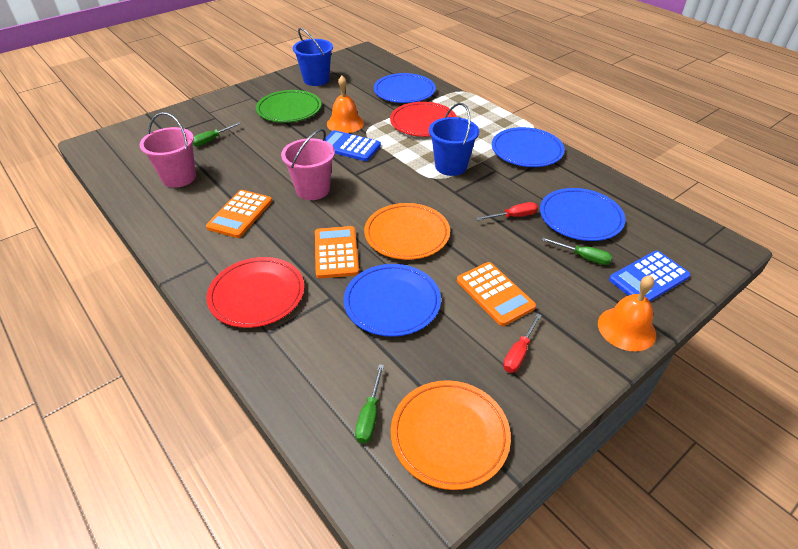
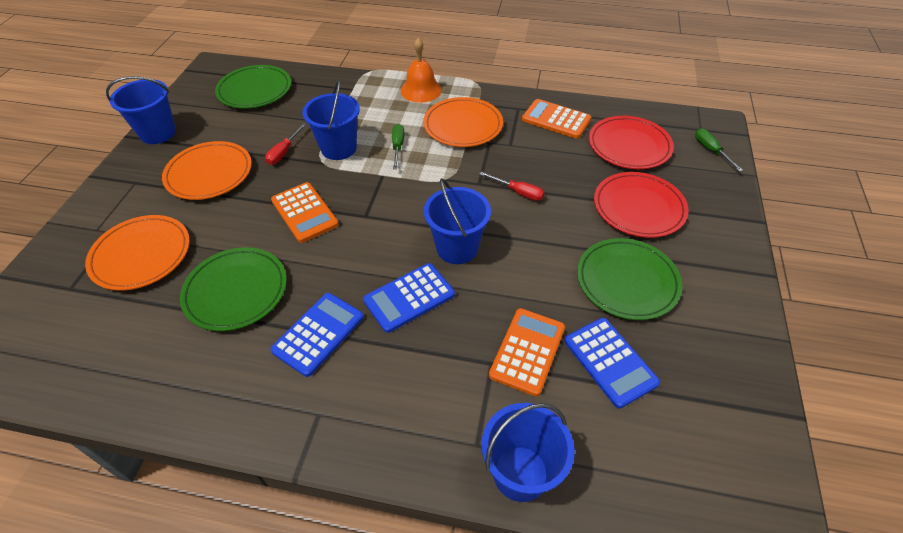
blue bucket: [293,28,333,86] [429,103,479,176] = 2 -> [106,76,176,144] [302,80,360,160] [424,178,491,264] [481,403,575,502] = 4
blue calculator: [325,130,381,161] [609,251,690,302] = 2 -> [270,293,364,377] [363,263,455,333] [564,318,660,408] = 3
blue plate: [344,264,441,337] [374,73,436,103] [492,127,565,167] [540,188,625,241] = 4 -> none = 0
green plate: [256,90,321,123] = 1 -> [180,247,287,331] [215,65,291,109] [577,238,682,320] = 3
green screwdriver: [192,122,241,146] [355,364,384,444] [542,238,612,265] = 3 -> [392,124,404,169] [695,129,743,172] = 2
orange bell: [327,76,364,133] [598,275,656,351] = 2 -> [401,38,442,103] = 1
orange plate: [364,203,450,260] [391,380,511,490] = 2 -> [85,215,190,291] [162,141,252,200] [423,97,503,147] = 3
pink bucket: [140,112,196,188] [281,129,335,200] = 2 -> none = 0

